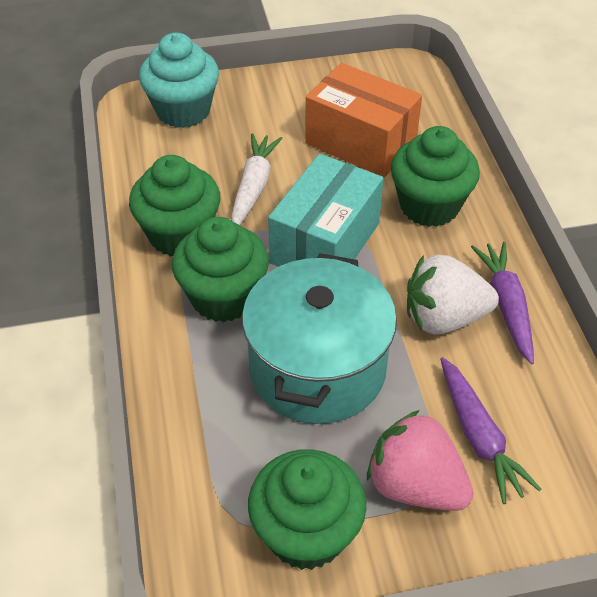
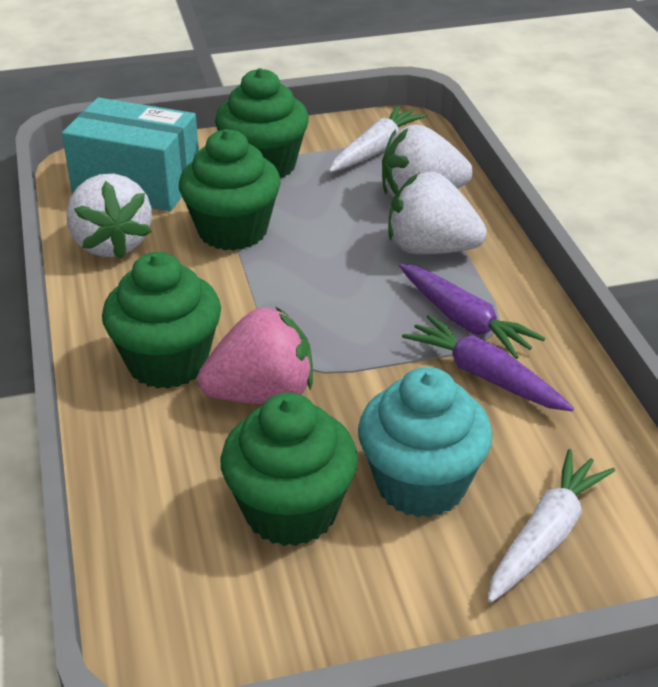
orange box: [305,63,422,177] = 1 -> none = 0
turquoise pot: [242,253,397,424] = 1 -> none = 0
white carrot: [231,133,283,225] = 1 -> [329,105,427,173] [488,449,615,603] = 2
white strawberry: [407,254,499,335] = 1 -> [66,174,152,259] [382,124,473,198] [388,172,487,255] = 3

